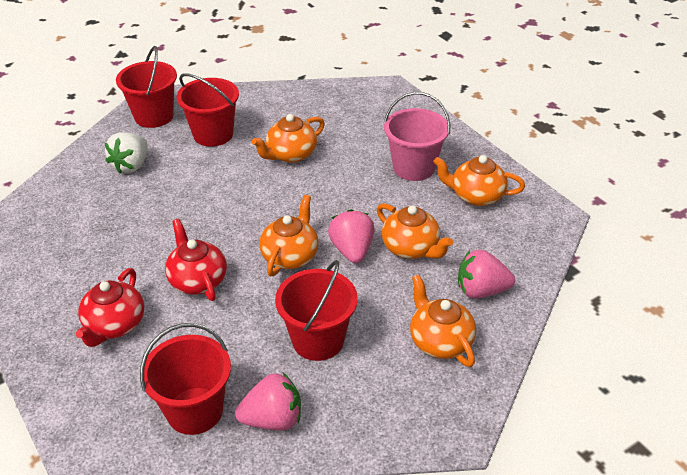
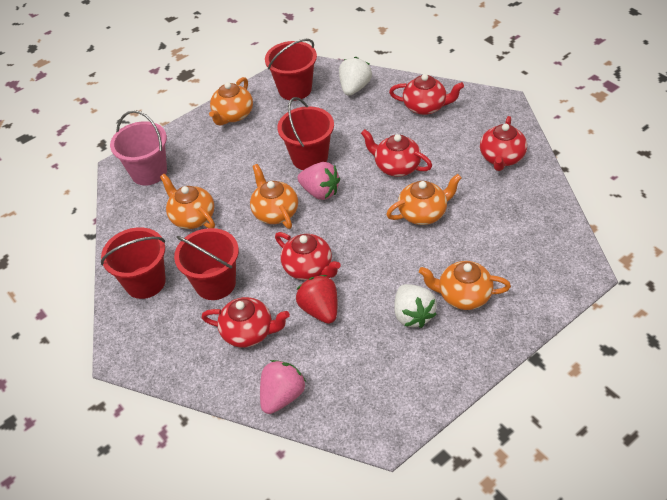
pink strawberry: [235,373,301,431] [328,209,375,263] [458,250,515,299] = 3 -> [260,360,306,414] [298,162,340,200] = 2
red strawberry: none = 0 -> [296,275,338,324] = 1
red teapot: [76,268,144,347] [165,219,227,301] = 2 -> [201,297,290,348] [275,232,341,280] [361,129,432,177] [389,74,464,115] [480,116,527,171] = 5
white strawberry: [105,132,148,173] = 1 -> [339,57,372,96] [394,284,437,328] = 2

